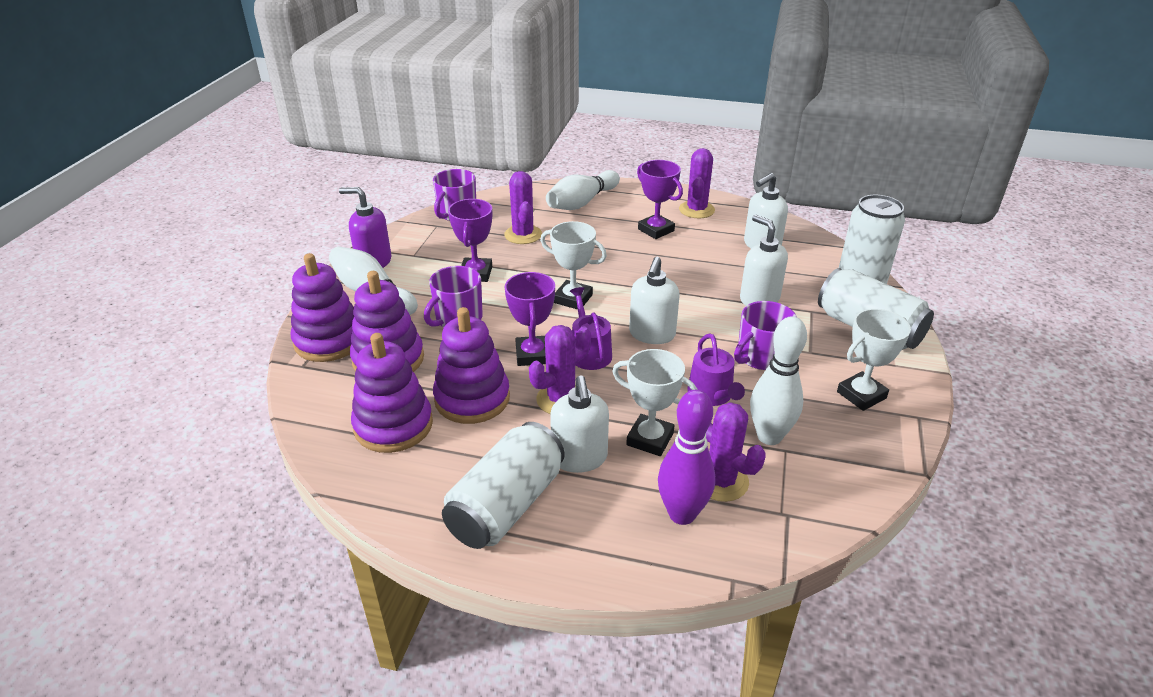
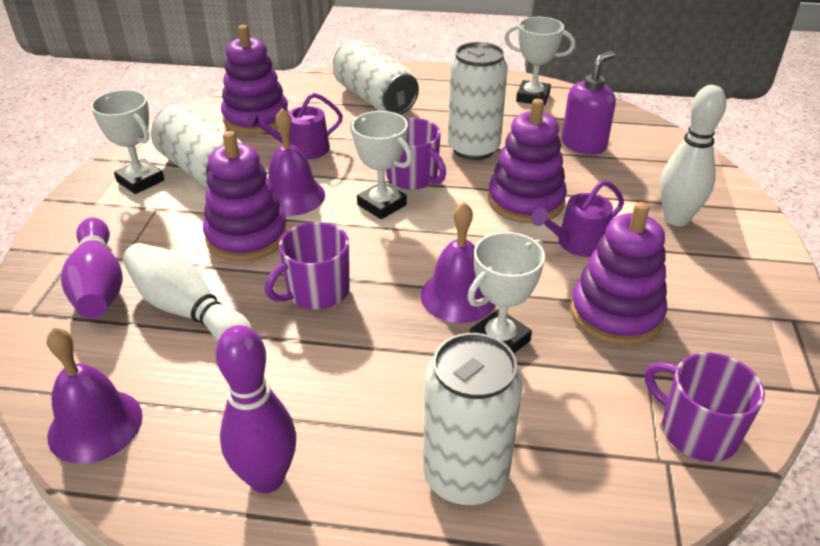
purple bell: none = 0 -> [47,328,143,464] [268,108,325,216] [421,202,495,323] = 3
purple bowling pin: [658,390,715,525] = 1 -> [61,217,123,318] [216,325,296,494] = 2
purple cactus: [504,171,542,244] [529,325,591,414] [679,148,715,218] [706,402,766,502] = 4 -> none = 0
purple trophy: [448,199,492,282] [505,272,555,366] [637,160,683,239] = 3 -> none = 0
white bowling pin: [329,247,418,315] [546,170,620,210] [750,316,807,445] = 3 -> [123,243,253,341] [660,85,726,226] = 2
white can: [442,422,565,549] [818,268,934,350] [839,195,905,284] = 3 -> [151,104,242,187] [333,40,419,115] [423,333,523,505] [448,42,508,160] = 4
white soap dispenser: [550,375,609,473] [629,256,680,344] [740,215,788,306] [744,173,788,248] = 4 -> none = 0
white trophy: [540,221,607,309] [612,349,698,456] [837,309,911,411] = 3 -> [91,90,164,194] [350,111,412,219] [467,232,545,353] [504,17,575,106] = 4

